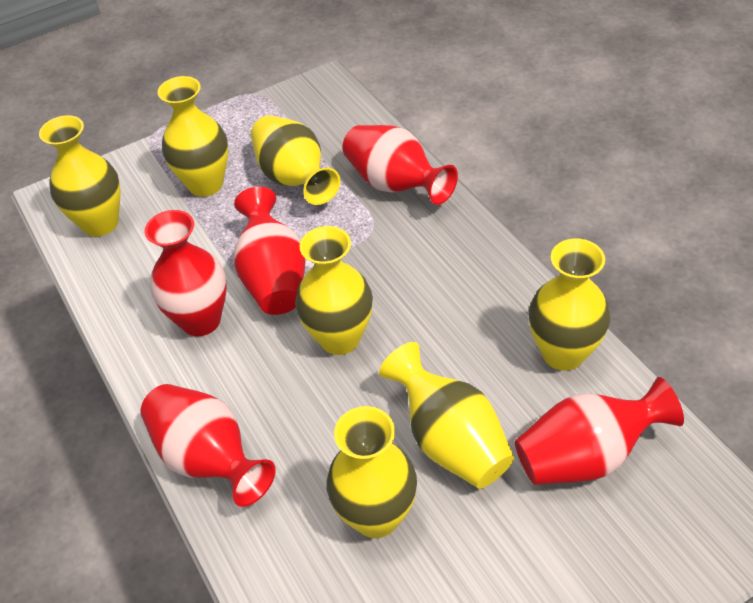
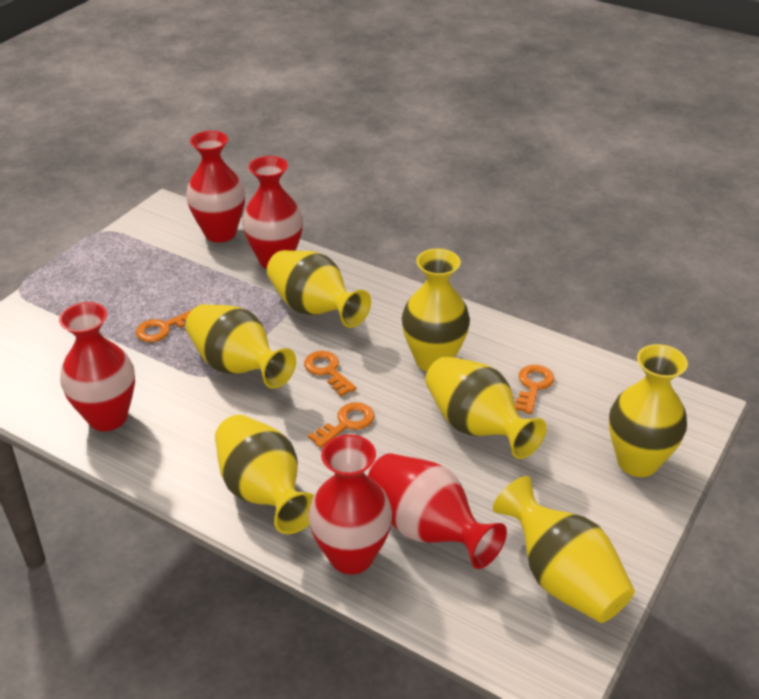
orange key: none = 0 -> [136,309,193,342] [304,351,357,396] [308,402,374,448] [515,365,554,414] = 4

